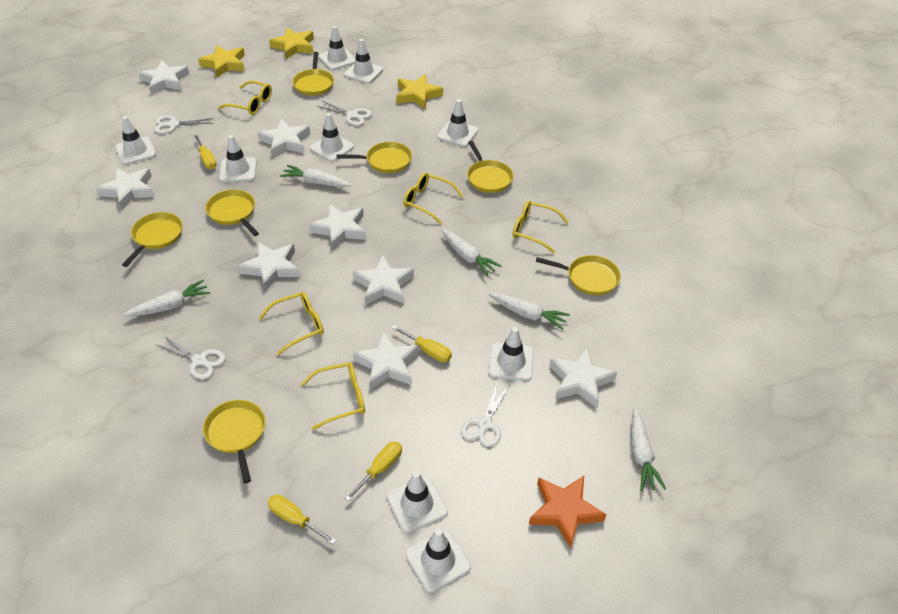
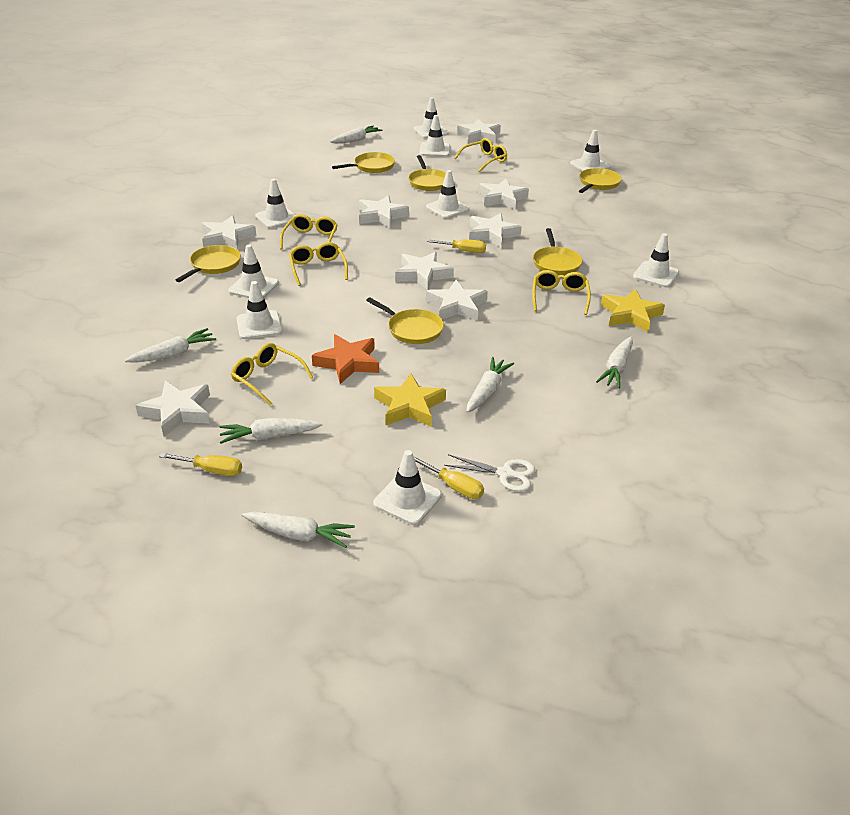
white carrot: [124,280,210,316] [280,165,351,187] [441,229,502,276] [489,293,570,329] [631,407,666,491] = 5 -> [125,328,216,363] [219,418,322,444] [242,511,355,548] [330,126,383,143] [467,357,514,413] [596,337,633,389] = 6
white scissors: [154,115,214,134] [155,336,226,379] [317,101,372,126] [461,381,509,447] = 4 -> [444,454,535,492] = 1
yellow pan: [122,212,183,267] [203,400,265,483] [206,189,259,236] [292,52,334,96] [337,142,412,173] [467,141,513,193] [536,255,621,295] = 7 -> [176,245,241,282] [332,152,395,173] [366,297,444,344] [408,155,446,191] [533,228,582,275] [579,168,622,193] = 6
yellow screwdriver: [194,135,217,169] [268,495,336,545] [345,441,402,501] [392,325,452,362] = 4 -> [159,453,242,476] [413,456,484,499] [427,239,486,253] = 3
yellow star: [198,45,245,78] [269,28,314,59] [396,74,443,109] = 3 -> [374,374,446,427] [601,289,665,332] = 2

